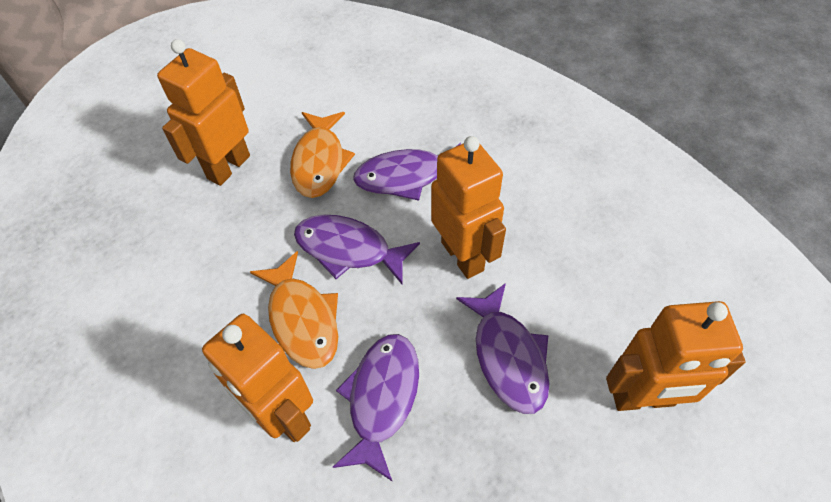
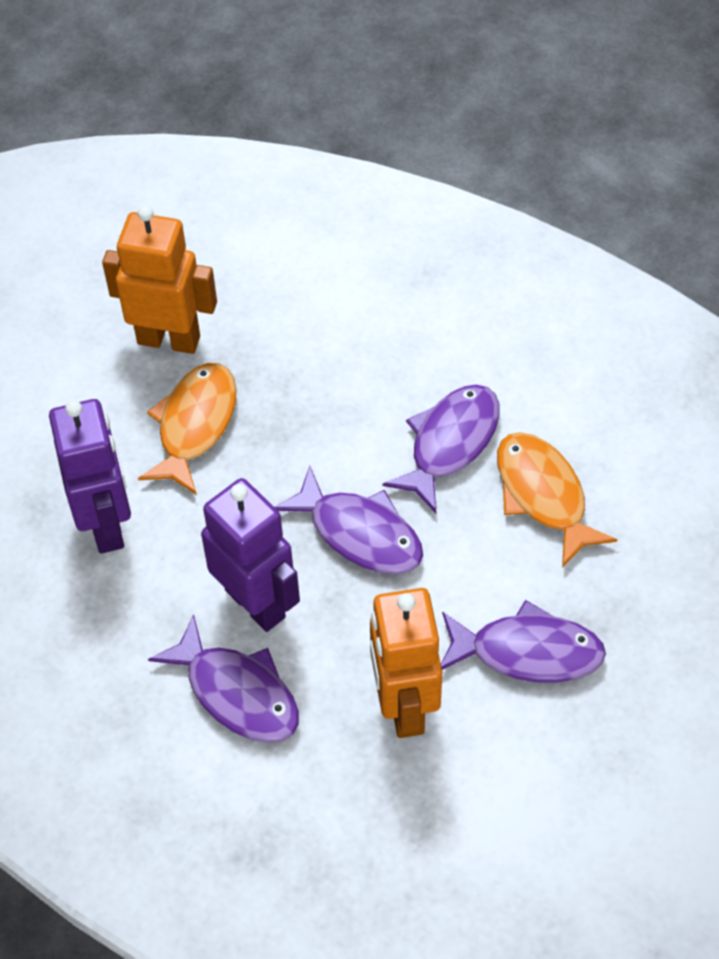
orange robot: [157,39,250,186] [202,314,313,442] [431,136,506,279] [606,301,745,411] = 4 -> [102,205,217,354] [370,588,442,738] = 2
purple robot: none = 0 -> [49,399,131,554] [201,478,300,632] = 2

